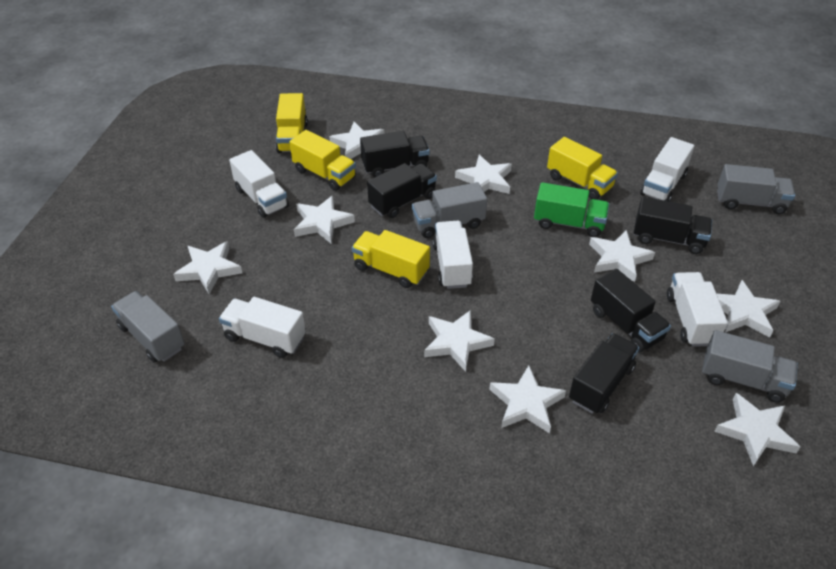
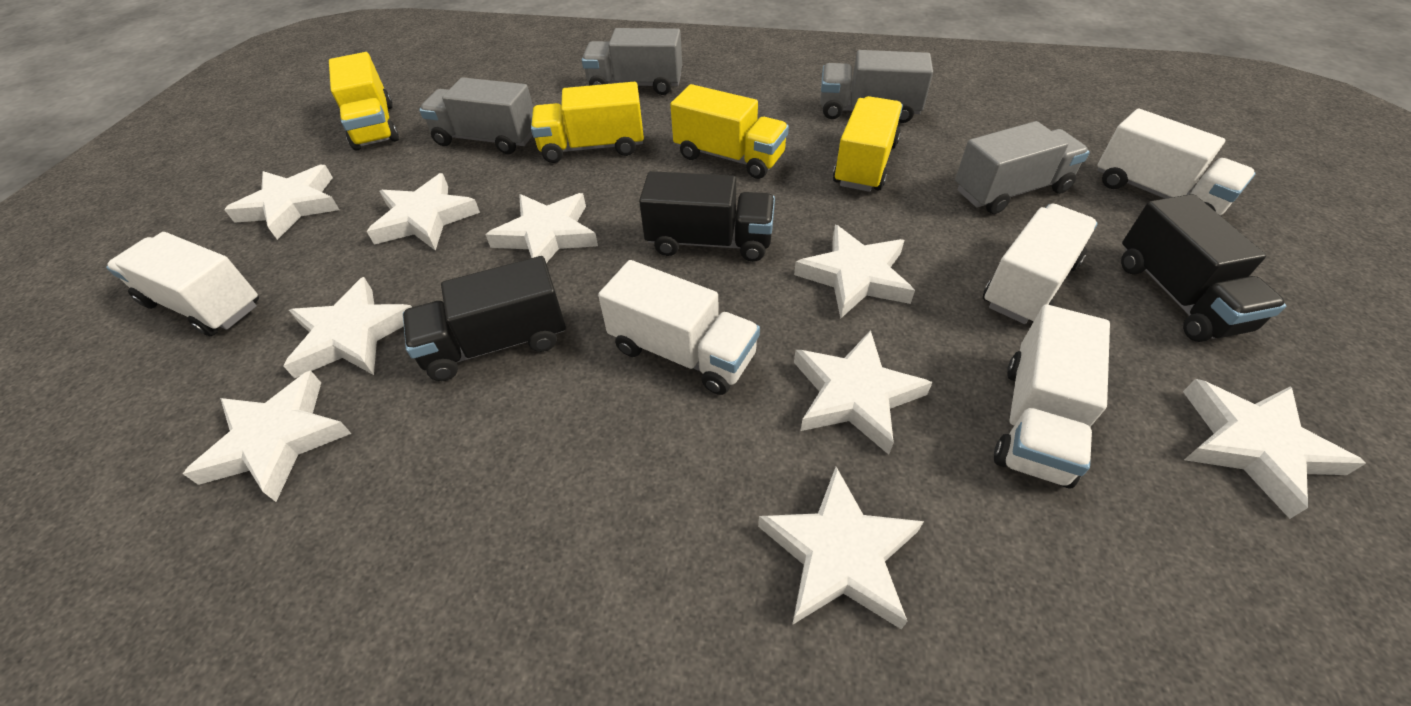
black truck: [360,131,430,177] [367,163,437,218] [569,333,639,414] [591,269,671,352] [634,197,712,254] = 5 -> [403,256,566,381] [639,171,775,262] [1121,194,1286,342] = 3
green truck: [534,182,609,237] = 1 -> none = 0

